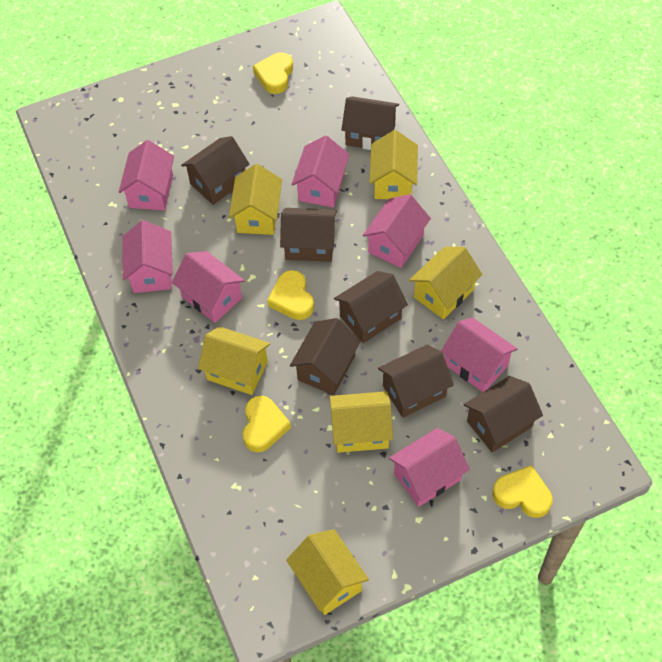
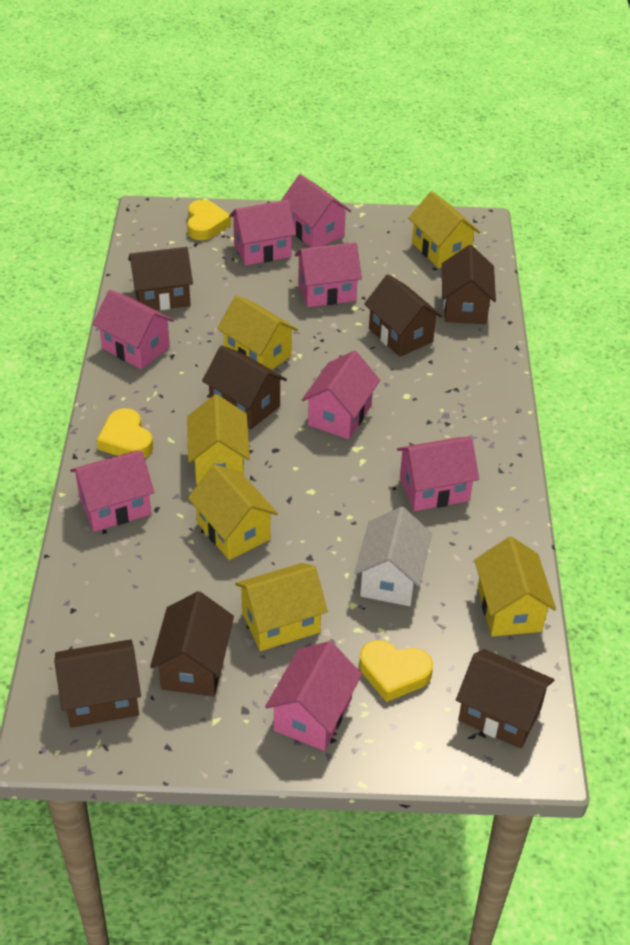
pink house: [119,140,174,211] [122,220,173,293] [172,251,245,323] [292,136,350,208] [363,194,431,268] [389,428,470,507] [441,317,517,392] = 7 -> [70,450,154,532] [92,290,174,369] [229,200,296,265] [265,641,362,751] [281,174,351,248] [295,242,362,307] [302,351,380,439] [397,437,479,511] = 8
white house: none = 0 -> [355,507,432,606] = 1
yellow heart: [242,396,291,452] [253,52,293,94] [267,270,314,320] [492,465,553,518] = 4 -> [97,408,153,458] [187,200,231,240] [359,640,433,702] = 3

